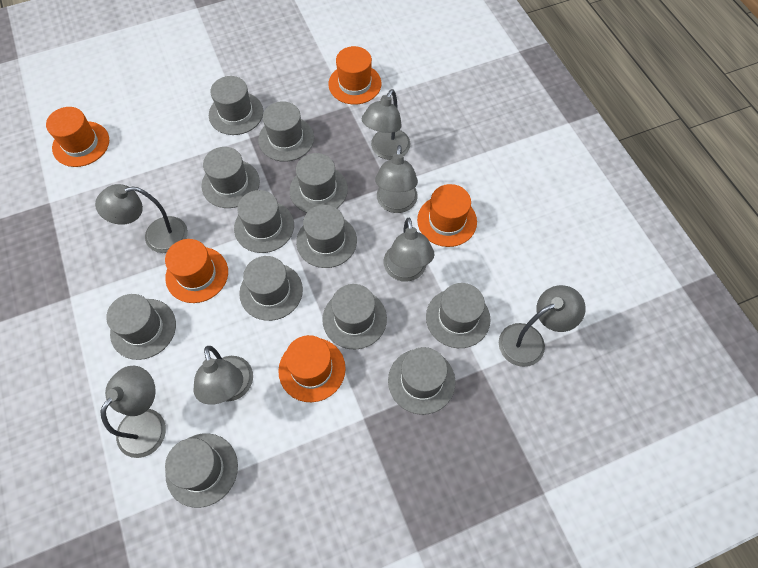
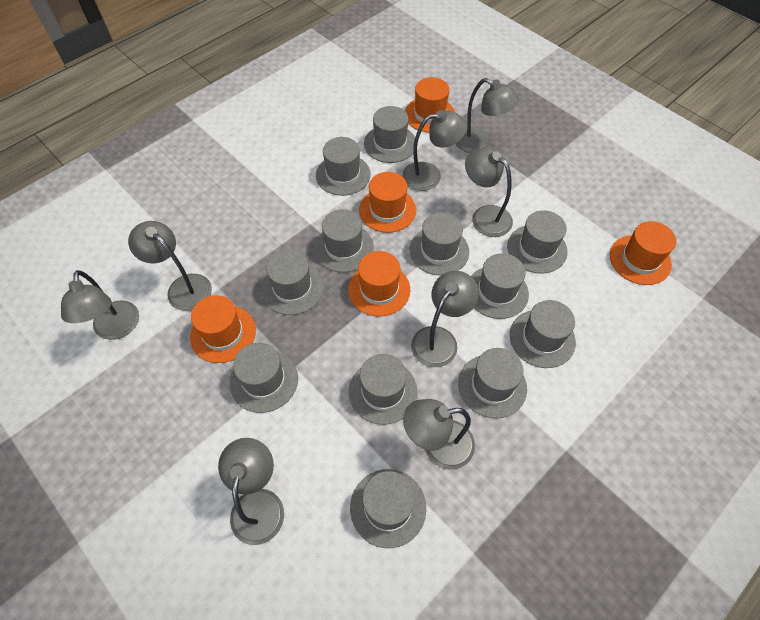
grey lamp: [95,184,188,253] [100,366,166,458] [193,346,253,405] [362,89,410,160] [375,145,418,213] [384,217,434,281] [499,285,586,367] = 7 -> [61,270,139,340] [128,221,212,311] [218,438,284,545] [402,110,467,191] [403,399,475,469] [411,271,479,367] [456,78,519,153] [465,148,513,237] = 8

